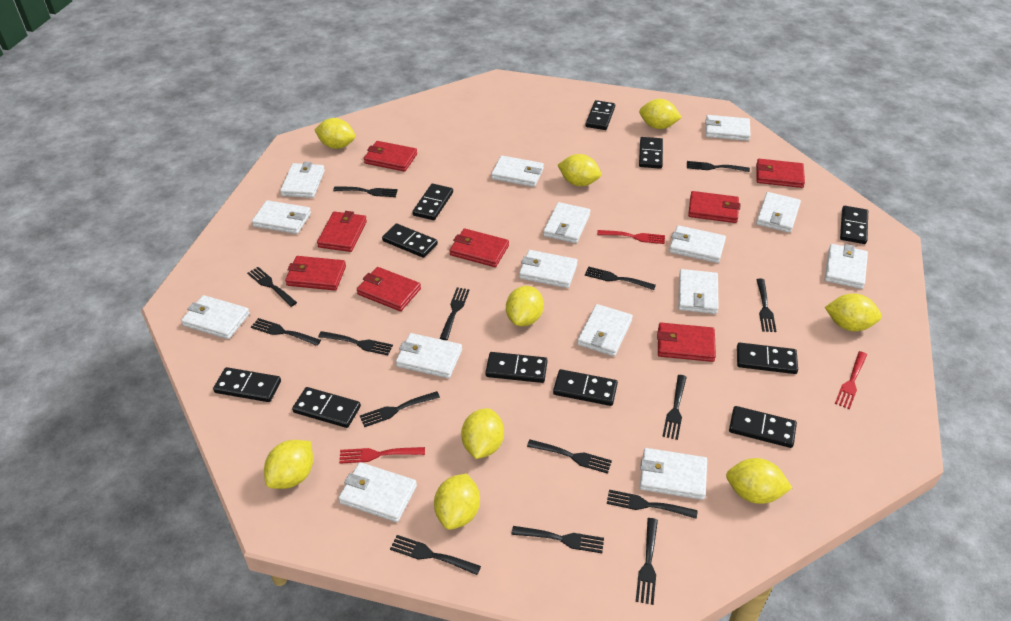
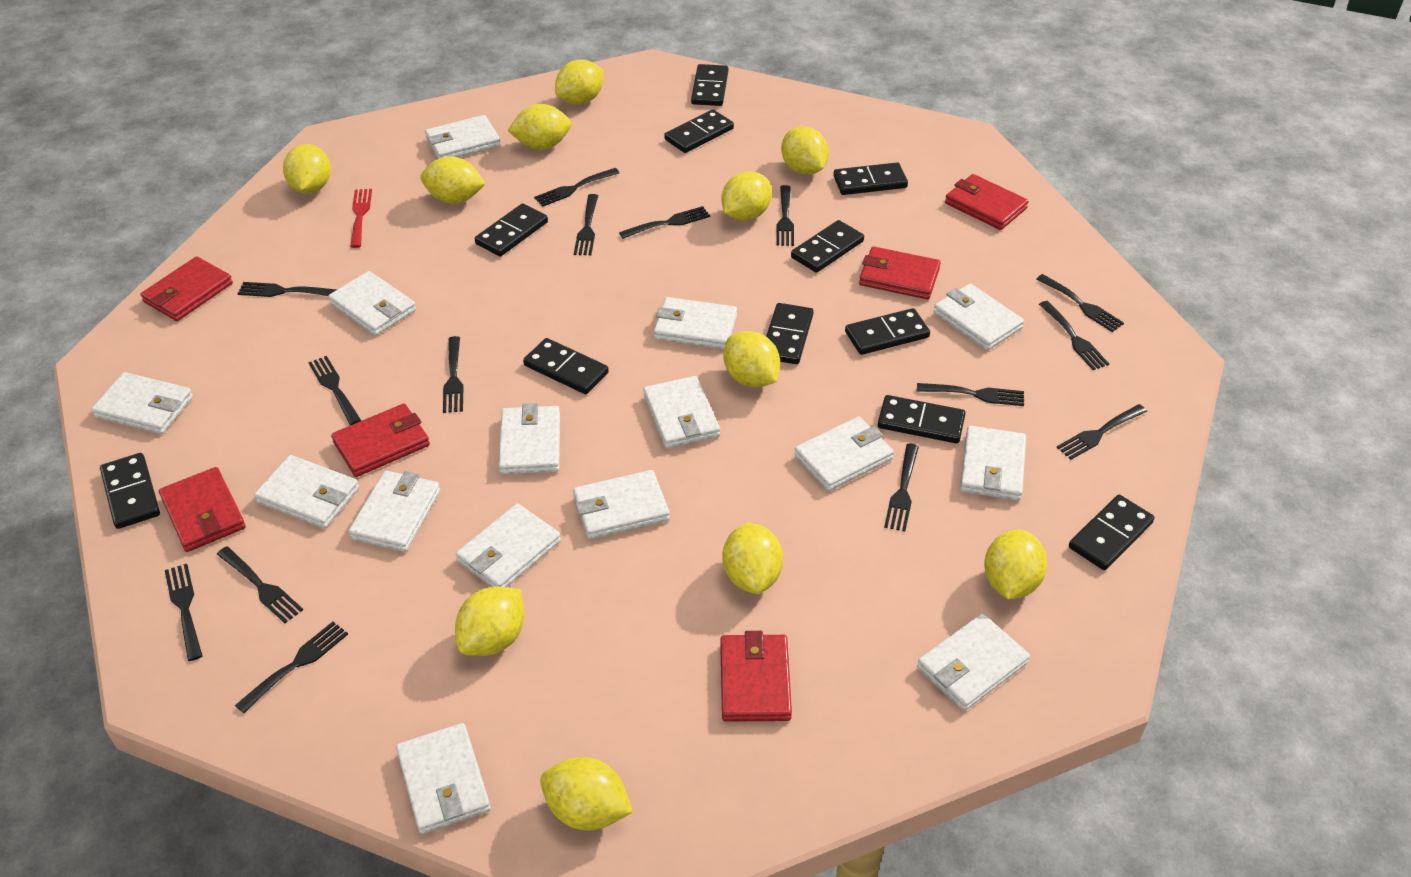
red fork: [339,447,425,464] [597,230,665,244] [835,351,867,409] = 3 -> [350,189,372,248] = 1
red wallet: [285,256,346,290] [317,211,367,252] [357,267,421,311] [364,141,417,172] [450,228,509,267] [657,323,716,362] [688,191,740,223] [756,159,805,188] = 8 -> [140,256,233,321] [159,467,246,552] [331,404,430,477] [720,631,792,722] [859,246,941,299] [945,174,1029,230] = 6
yellow lemon: [264,440,313,489] [315,118,355,149] [434,473,480,530] [461,408,504,459] [506,286,544,326] [558,154,601,186] [639,99,682,129] [726,458,792,504] [825,293,882,331] = 9 -> [283,144,331,194] [420,156,486,204] [455,586,524,656] [507,104,571,149] [540,757,633,830] [555,60,604,104] [721,171,772,221] [722,522,783,594] [723,331,780,387] [781,126,829,175] [984,530,1047,599] = 11

